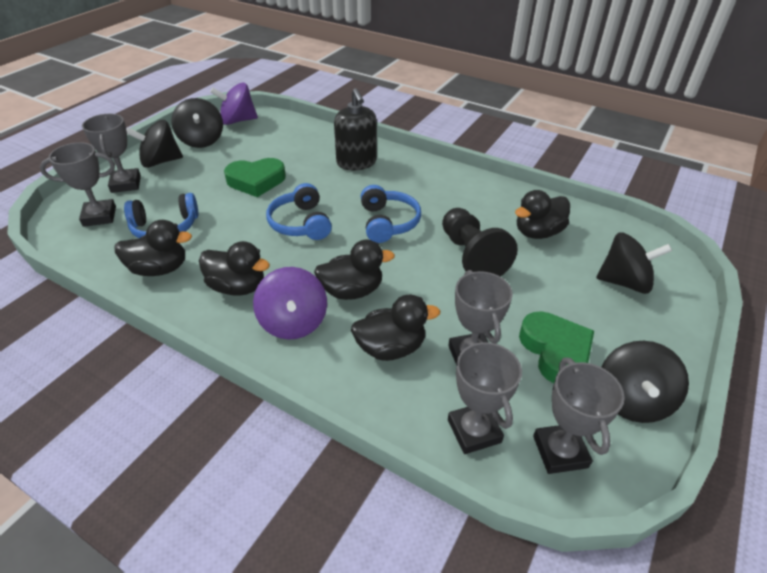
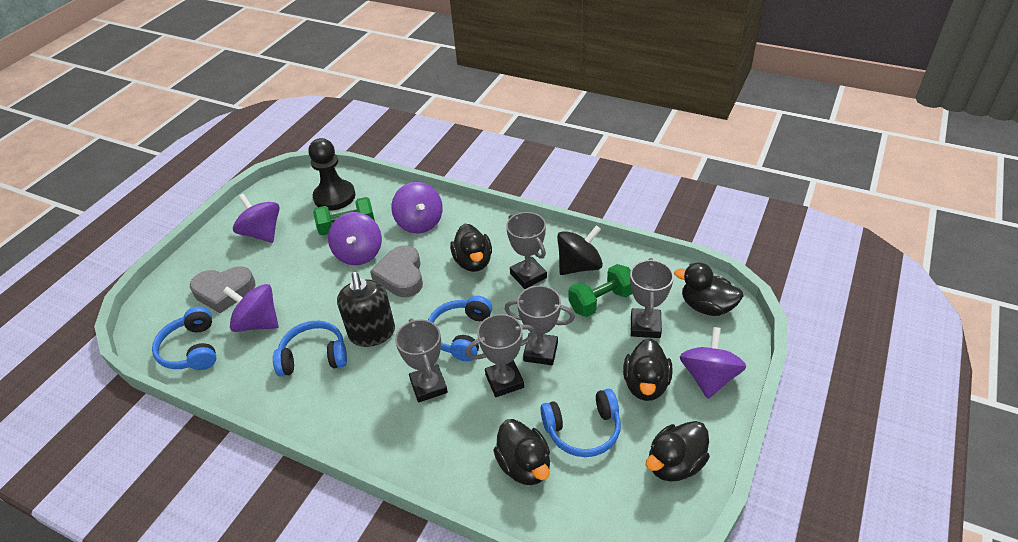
black spinning top: [126,120,183,168] [171,98,223,148] [596,232,672,294] [601,341,689,423] = 4 -> [557,225,603,275] = 1
blue headphones: [124,193,199,238] [266,183,332,240] [361,185,421,243] = 3 -> [152,307,216,370] [273,321,347,377] [428,296,492,361] [540,389,621,457] = 4
green dumbbell: none = 0 -> [313,197,375,236] [568,264,632,317] = 2
green heart: [224,158,286,197] [519,311,594,383] = 2 -> none = 0
grey heart: none = 0 -> [190,266,256,313] [370,245,423,297] = 2
purple spinning top: [210,83,258,125] [253,267,327,340] = 2 -> [223,284,279,332] [233,194,279,243] [328,212,382,265] [391,182,443,233] [680,327,746,399] = 5

